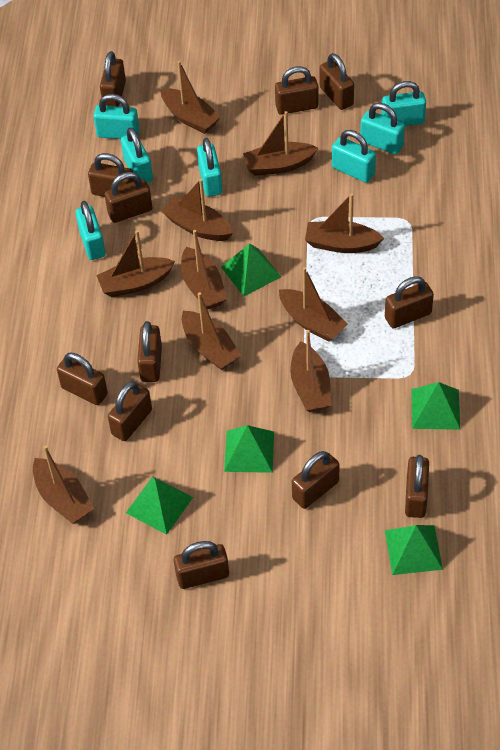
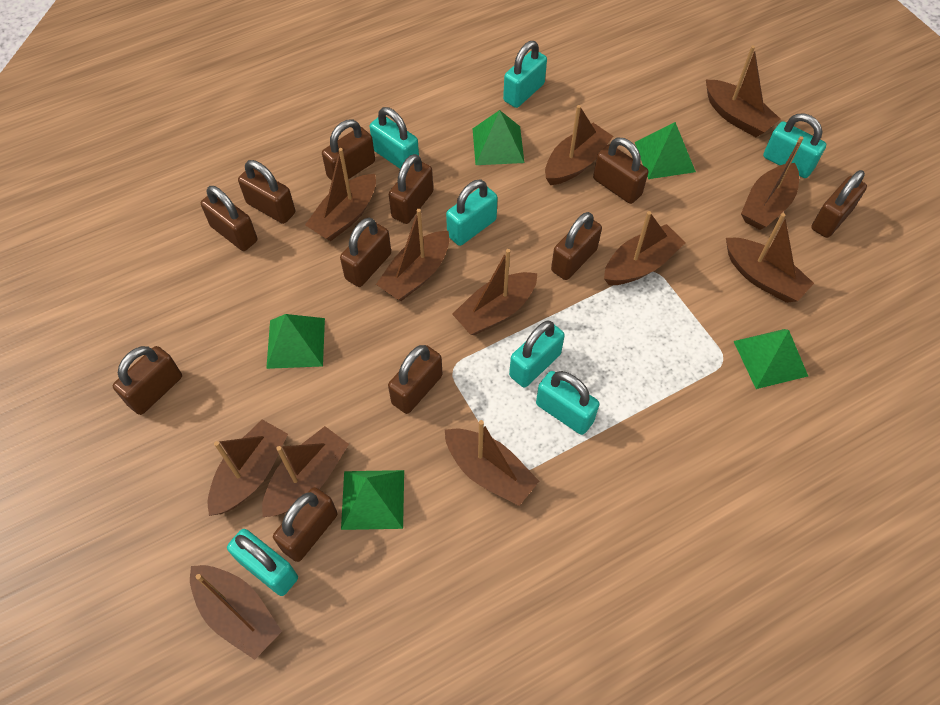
brown boat: [33,445,94,524] [96,230,175,297] [161,61,221,134] [162,179,233,241] [181,230,227,310] [181,292,241,370] [243,111,318,176] [279,267,348,342] [290,330,331,412] [305,193,384,253] = 10 -> [190,565,282,660] [208,420,288,516] [262,426,349,517] [305,148,376,241] [376,209,449,301] [445,420,539,506] [452,249,537,335] [545,105,613,185] [604,211,686,285] [706,46,780,137] [726,213,814,303] [741,136,803,230] = 12
brown padlock: [57,353,108,405] [88,153,134,197] [100,51,126,106] [105,172,152,223] [108,381,152,441] [137,321,162,382] [174,541,229,589] [275,66,318,115] [292,451,340,509] [320,53,354,110] [385,276,434,328] [405,455,429,518] = 12 -> [113,346,182,415] [201,186,257,251] [238,160,295,224] [273,487,337,562] [322,120,375,181] [340,218,391,287] [388,345,443,414] [389,154,433,224] [551,212,602,280] [593,138,648,204] [811,170,867,238] = 11

